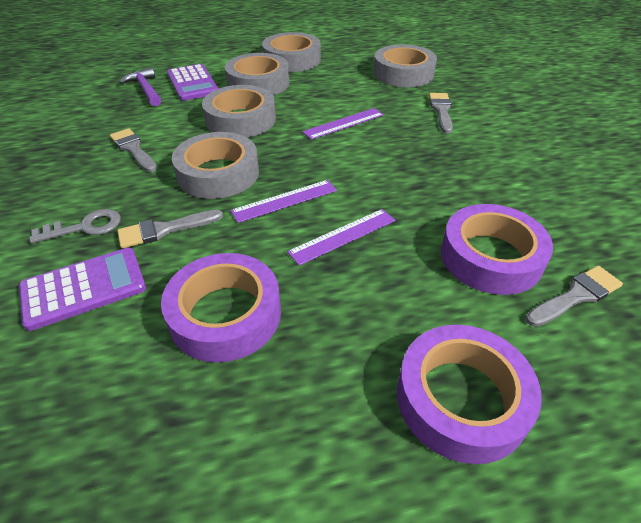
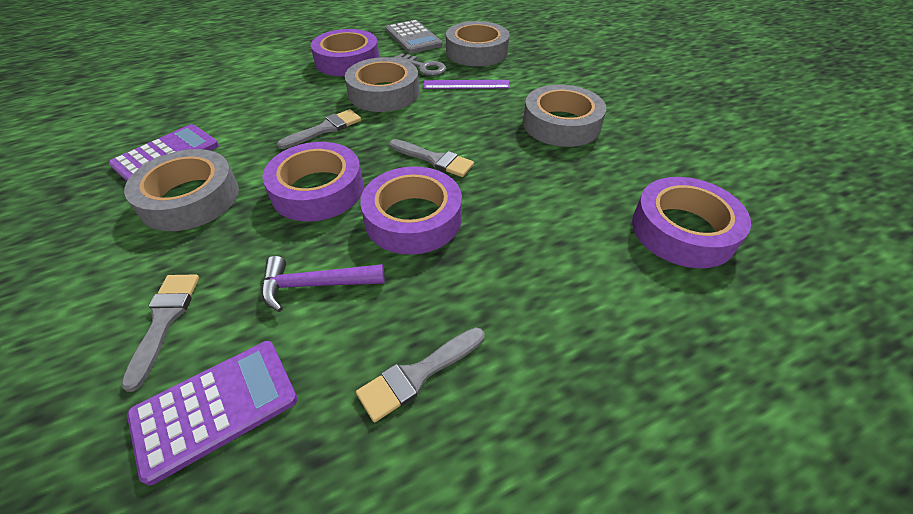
grey calculator: none = 0 -> [386,20,442,54] = 1
grey tape: [172,132,259,199] [202,85,276,137] [225,53,290,95] [262,32,321,72] [373,44,437,87] = 5 -> [124,149,239,231] [345,57,419,112] [446,21,509,67] [523,85,606,147] = 4
purple ruler: [230,180,337,223] [287,209,395,266] [302,108,384,140] = 3 -> [424,80,510,89] = 1
purple tape: [161,253,281,363] [397,325,542,464] [441,204,553,295] = 3 -> [262,142,364,222] [311,29,379,76] [360,166,462,255] [632,177,751,268] = 4

